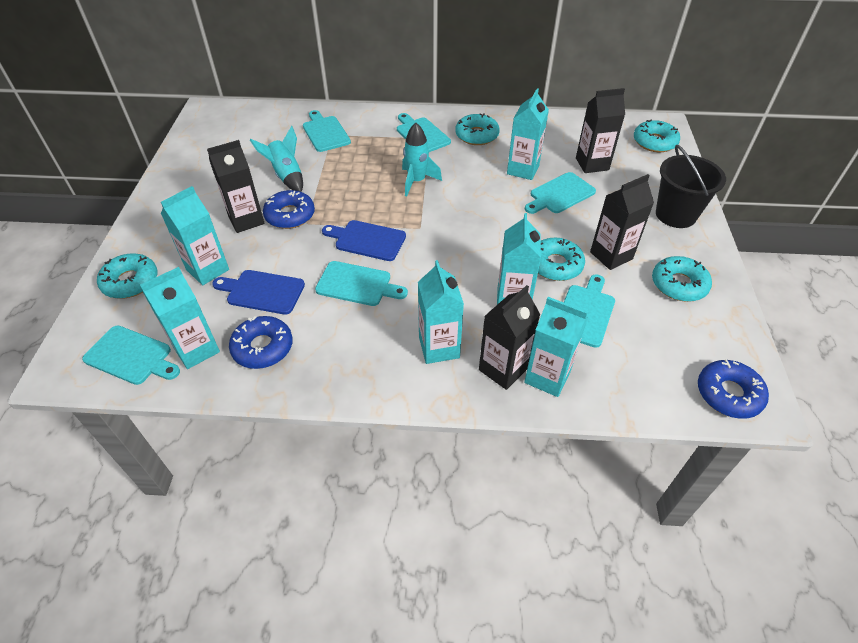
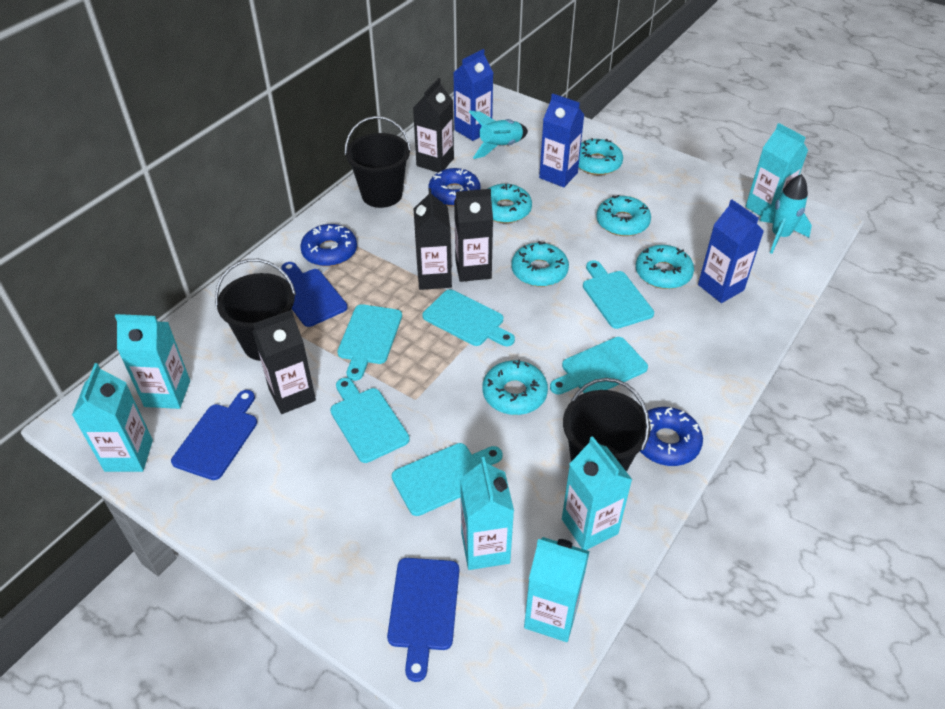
black bucket: [656,145,726,228] = 1 -> [215,259,296,361] [345,116,411,208] [563,378,651,472] = 3
blue carton: none = 0 -> [453,49,493,141] [539,93,584,187] [698,199,764,303] = 3
blue cutting board: [212,270,305,315] [322,220,406,261] = 2 -> [171,390,257,480] [281,262,348,327] [387,558,459,682] = 3
turquoise donut: [97,253,157,299] [455,113,500,145] [538,238,585,281] [634,119,680,152] [652,256,712,302] = 5 -> [483,360,548,415] [488,184,532,223] [511,241,569,287] [578,138,623,175] [596,195,651,236] [636,245,694,289] = 6

